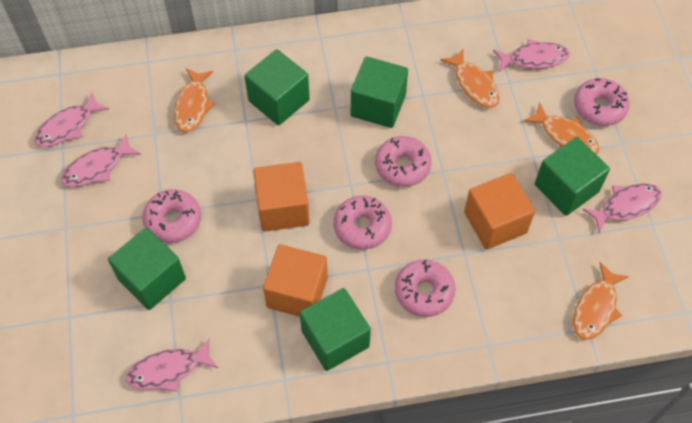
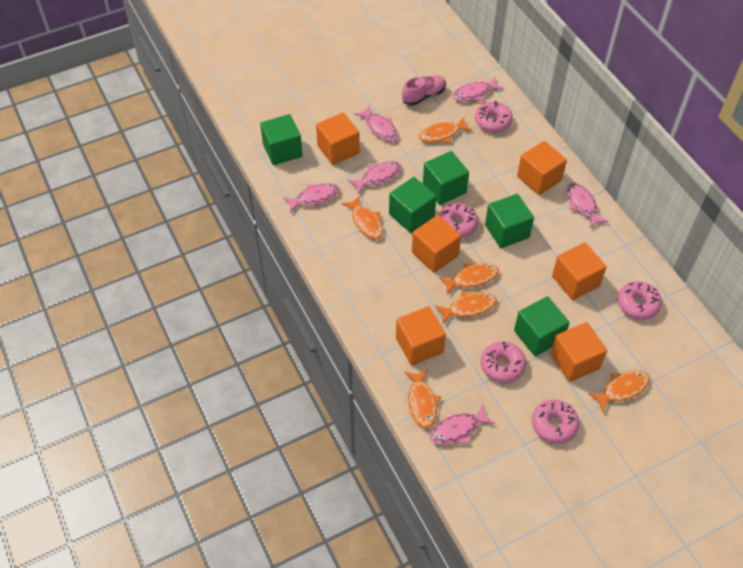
orange cube: [253,162,310,232] [263,244,328,317] [464,173,535,250] = 3 -> [316,113,360,165] [396,306,446,366] [412,215,461,273] [517,141,567,195] [550,322,607,382] [552,242,607,300] = 6
orange fish: [174,68,215,133] [440,48,499,108] [524,103,599,154] [573,262,629,340] = 4 -> [341,195,383,239] [405,369,441,428] [419,117,472,143] [435,292,497,324] [439,263,499,295] [588,371,650,412] = 6
pink fish: [34,92,109,147] [61,134,141,187] [126,338,218,392] [493,39,570,72] [583,183,662,233] = 5 -> [283,183,340,213] [348,161,402,194] [354,105,398,141] [429,404,495,445] [452,77,504,102] [567,183,609,228] = 6
pink shoe: none = 0 -> [402,75,446,105] = 1

